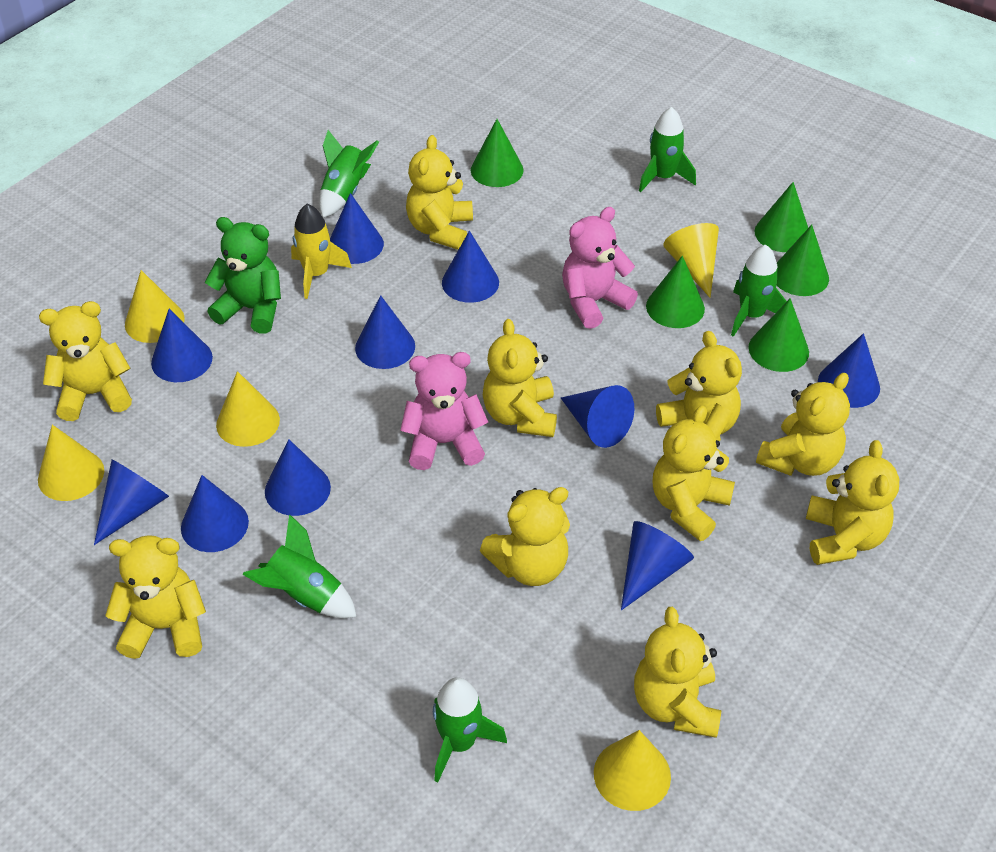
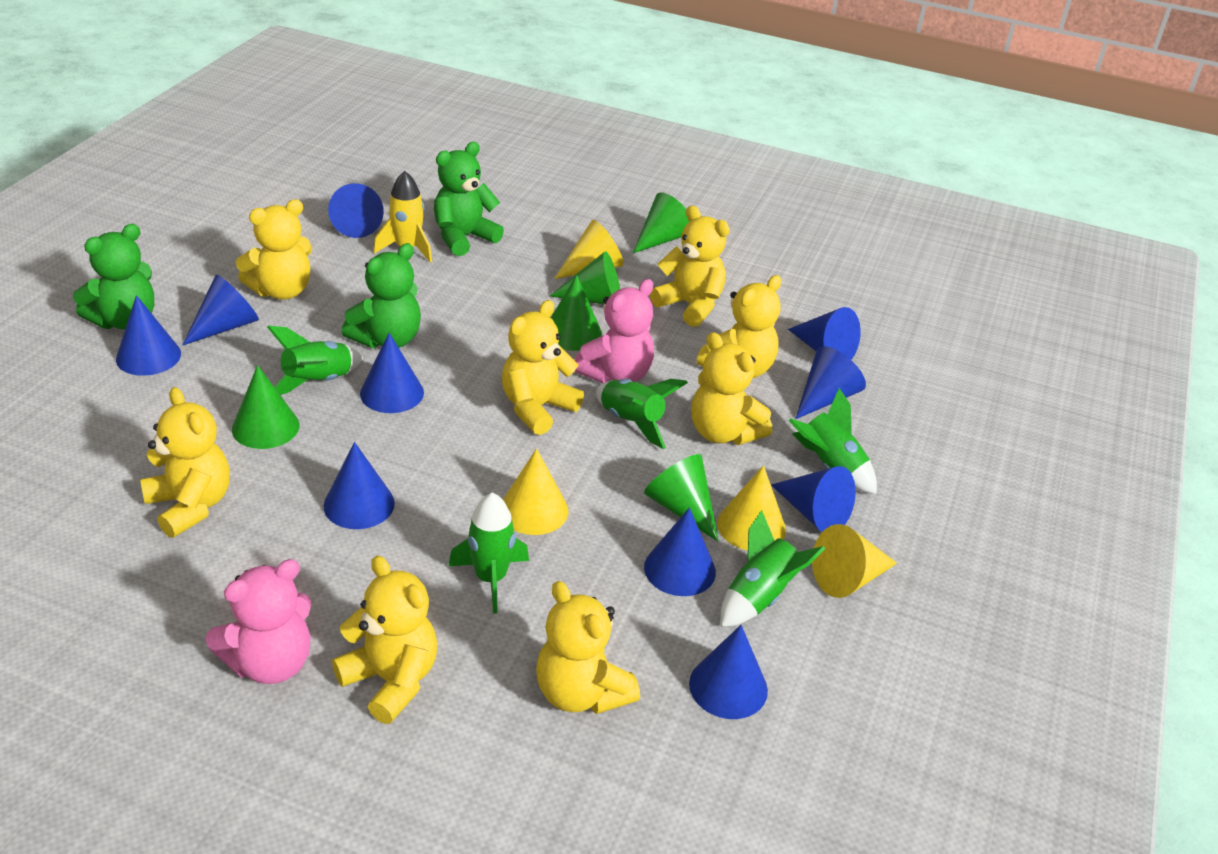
green teddy bear: [205,217,281,334] = 1 -> [73,224,154,330] [342,243,421,348] [434,142,504,256] = 3
yellow cone: [38,425,104,501] [125,270,185,343] [216,371,280,447] [594,730,671,811] [663,223,719,298] = 5 -> [503,448,569,535] [554,220,624,279] [717,465,786,550] [812,524,897,598] = 4
yellow teddy bear: [39,301,132,421] [105,535,206,659] [406,135,473,250] [480,487,570,586] [483,319,557,437] [634,607,721,738] [653,405,735,541] [656,331,742,441] [756,373,850,476] [806,440,899,565] = 10 -> [140,387,230,538] [236,199,312,299] [332,556,437,724] [502,300,584,435] [536,581,640,714] [650,206,730,327] [691,332,772,445] [697,275,781,378] = 8

